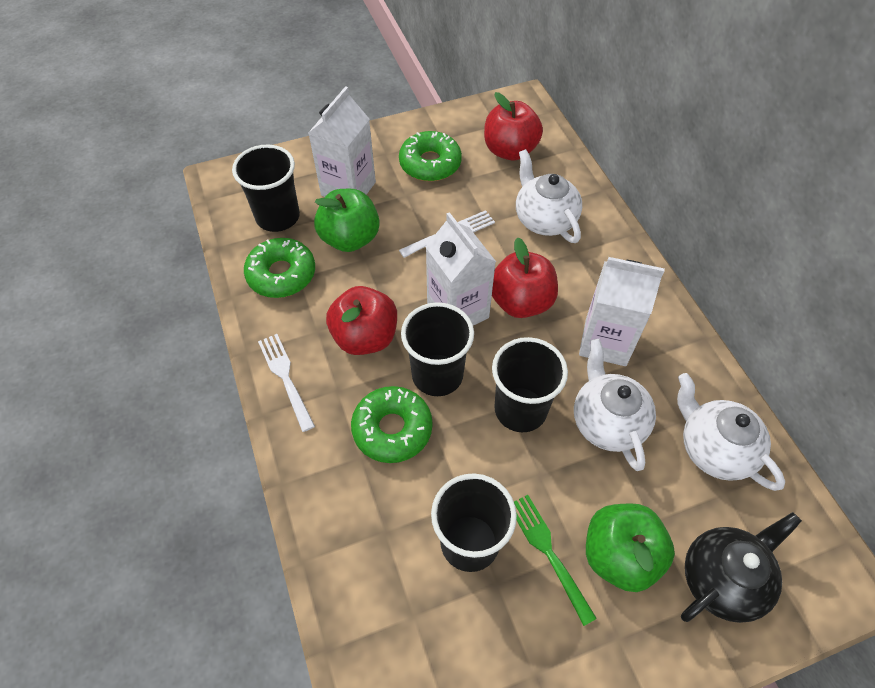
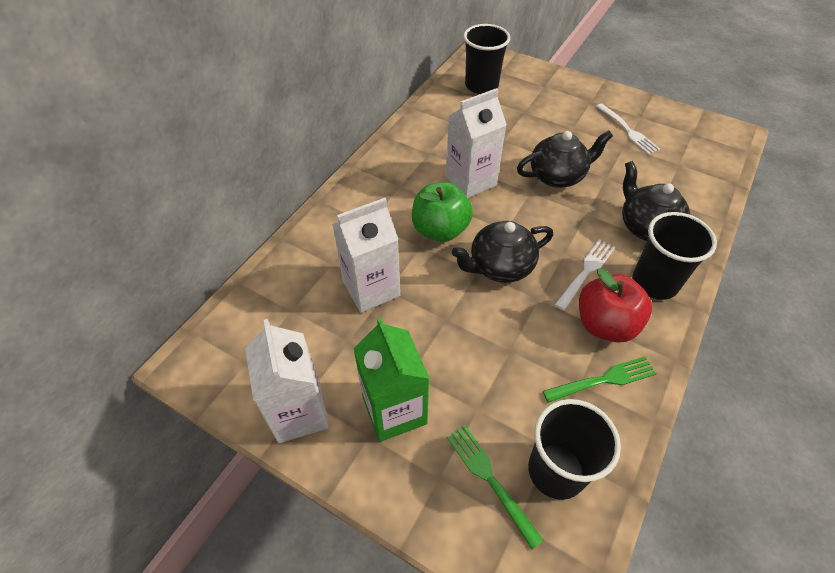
black cup: [232,145,300,232] [401,302,474,396] [431,473,517,572] [492,337,568,432] = 4 -> [464,24,510,94] [528,399,621,500] [632,212,717,300] = 3
black teapot: [681,512,802,623] = 1 -> [452,221,553,283] [517,130,613,188] [622,161,690,241] = 3
green apple: [314,189,380,252] [586,503,675,592] = 2 -> [412,182,473,242] = 1
green carton: none = 0 -> [353,317,430,442] = 1
green donut: [244,238,315,298] [351,386,433,463] [399,131,462,181] = 3 -> none = 0
green fork: [514,495,597,626] = 1 -> [447,425,544,549] [543,356,656,403] = 2
red apple: [326,286,397,355] [484,92,543,160] [492,237,558,318] = 3 -> [579,268,652,342] = 1
white teapot: [516,149,582,243] [574,339,656,471] [677,373,785,491] = 3 -> none = 0

